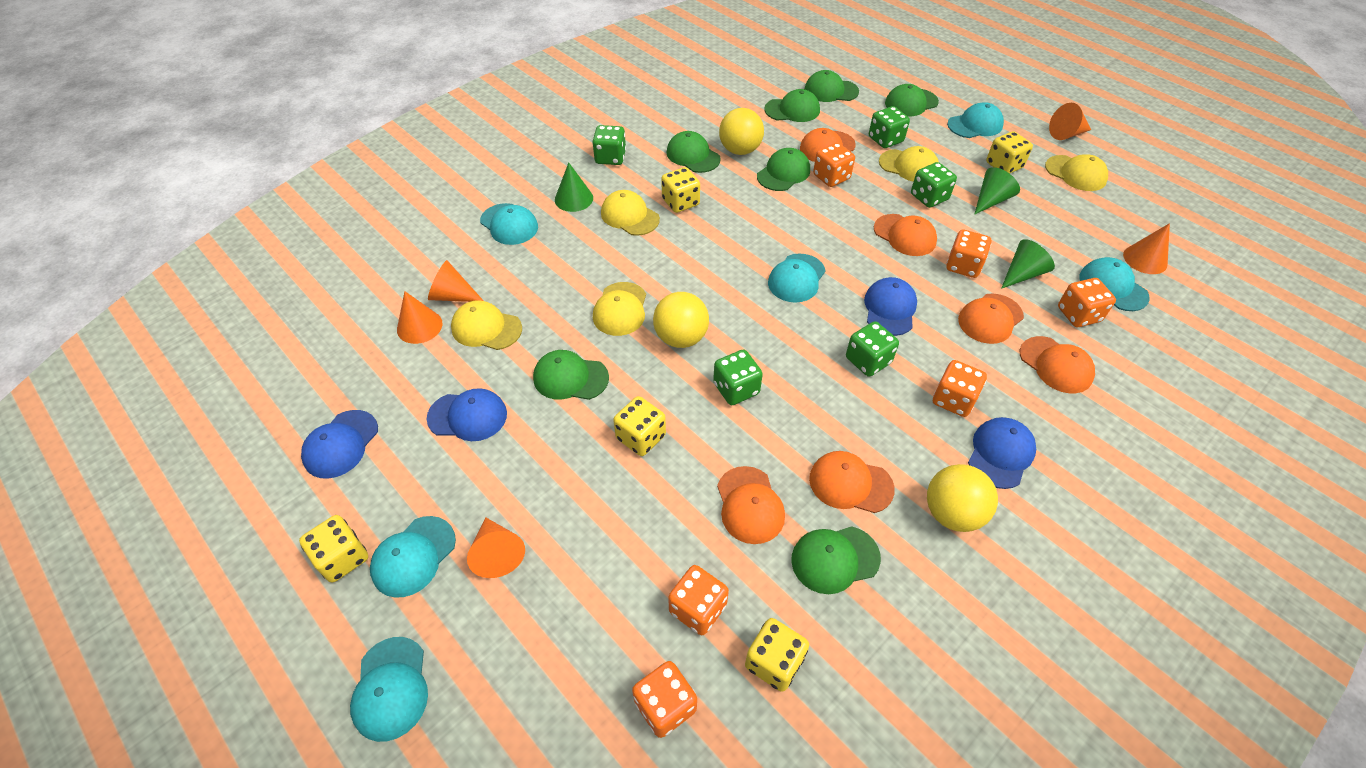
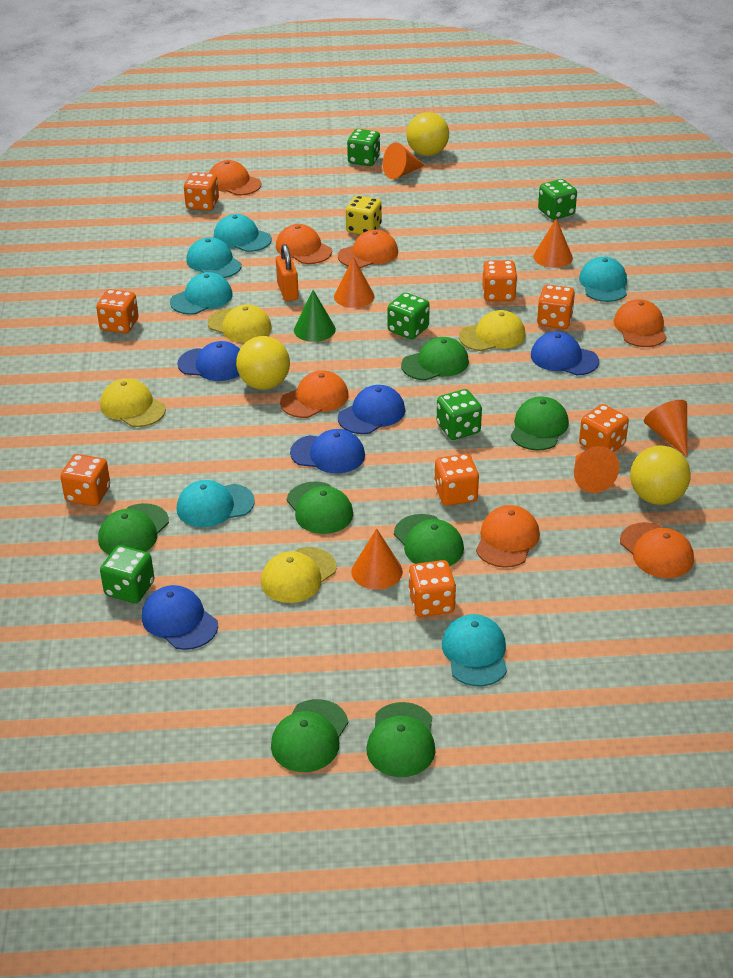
blue cap: [301,410,378,479] [427,388,507,441] [864,277,917,336] [968,417,1036,489] = 4 -> [142,585,218,650] [177,341,240,381] [290,429,365,474] [338,385,405,434] [531,332,599,375] = 5
green cone: [555,163,593,212] [974,167,1020,215] [1001,239,1055,289] = 3 -> [294,290,336,342] = 1
orange cap: [717,466,785,544] [800,128,856,162] [809,451,895,513] [874,214,937,256] [958,293,1024,344] [1020,336,1095,393] = 6 -> [209,160,261,195] [276,224,332,264] [280,370,349,418] [338,230,398,268] [476,505,540,568] [614,299,667,347] [620,522,694,578] = 7
orange cone: [397,291,442,344] [428,260,484,302] [467,518,525,578] [1049,103,1091,140] [1123,223,1170,274] = 5 -> [334,257,374,308] [351,528,403,590] [383,142,425,179] [533,218,573,268] [574,446,619,493] [644,400,687,457] = 6
orange dice: [632,661,697,738] [668,565,729,635] [813,143,855,187] [933,360,987,417] [946,230,991,278] [1058,278,1116,327] = 6 -> [60,454,110,506] [96,289,139,333] [184,172,219,211] [408,560,456,617] [434,454,479,506] [482,260,517,301] [537,285,575,329] [579,404,629,452] = 8
orange padlock: none = 0 -> [276,244,299,301] = 1
yellow cap: [451,300,522,350] [593,282,646,336] [601,190,660,236] [879,146,939,182] [1045,154,1108,191] = 5 -> [100,378,166,427] [208,304,272,343] [261,547,337,603] [459,310,526,351] = 4
yellow dice: [299,515,368,583] [613,396,666,456] [661,167,700,213] [745,618,809,692] [986,131,1033,174] = 5 -> [346,195,382,235] = 1

